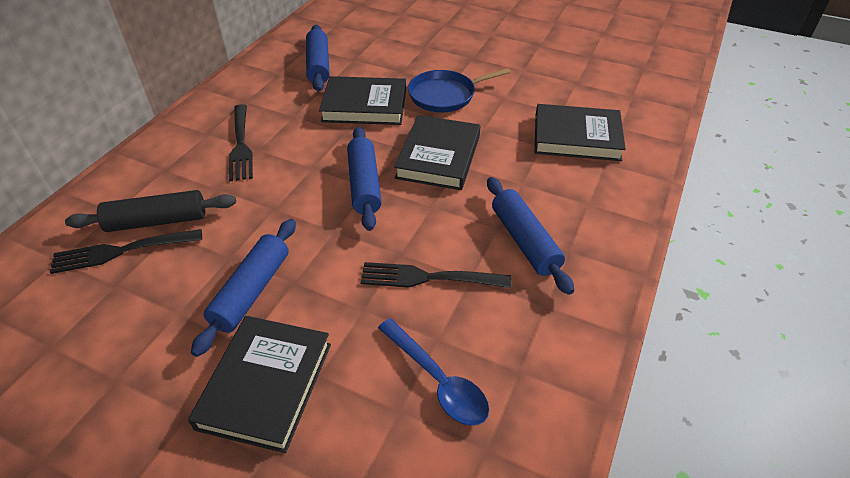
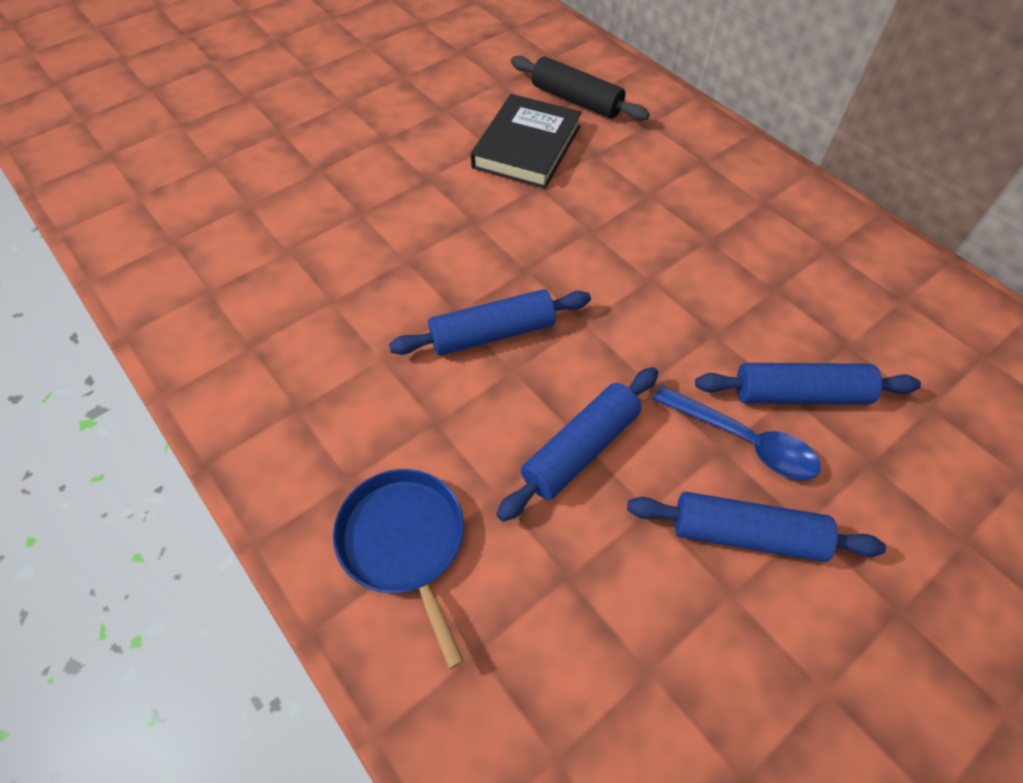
black book: [188,316,331,453] [319,76,406,125] [394,115,480,190] [535,104,626,161] = 4 -> [471,94,582,189] = 1
black fork: [50,229,202,274] [229,104,253,182] [360,262,511,288] = 3 -> none = 0

